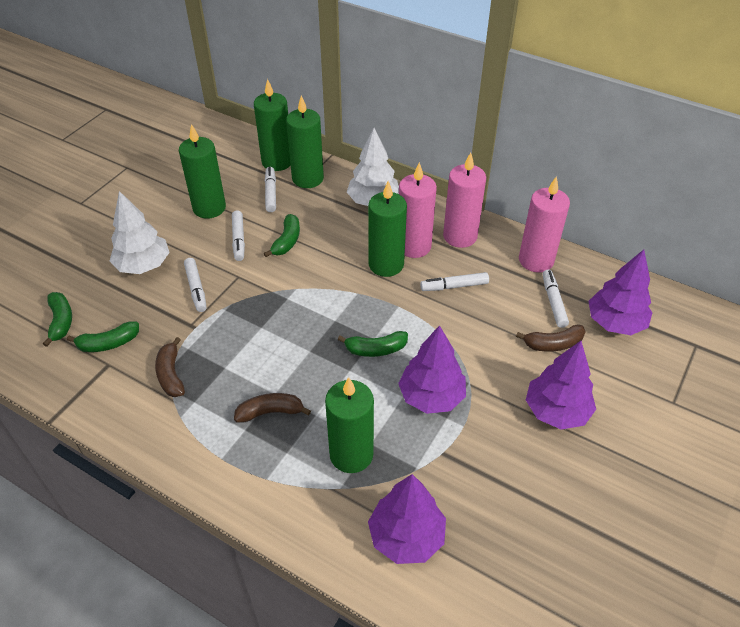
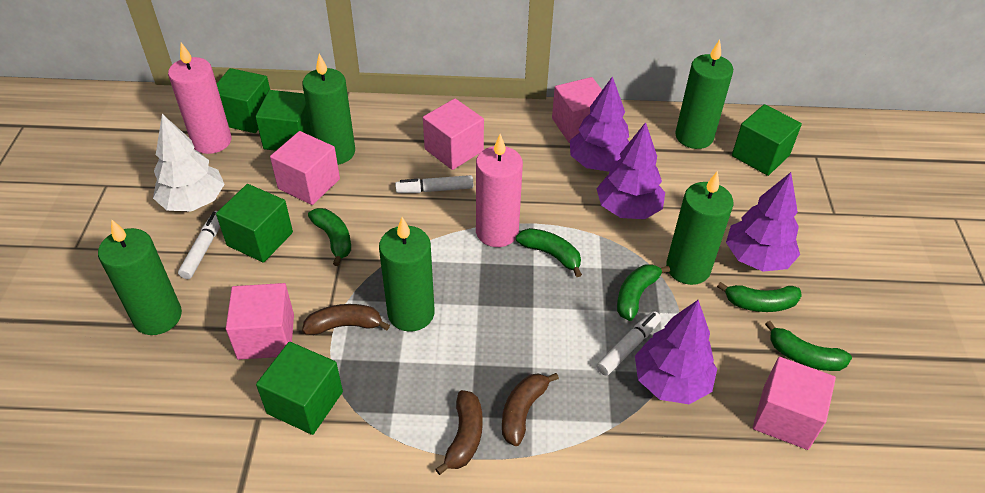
green banana: [43,292,72,347] [67,321,139,352] [264,214,300,257] [338,331,408,357] = 4 -> [308,208,351,266] [516,228,582,277] [617,264,670,321] [717,282,802,312] [765,321,852,371] = 5
green cube: none = 0 -> [216,184,293,263] [217,68,270,133] [255,90,312,151] [256,342,343,435] [732,104,802,176] = 5
pink candle: [399,162,437,258] [443,153,486,248] [519,176,570,272] = 3 -> [168,43,232,154] [476,134,523,247] = 2
pink cube: none = 0 -> [226,283,294,360] [270,131,340,205] [423,98,484,170] [552,77,602,143] [753,357,836,450] = 5
white marker: [184,258,207,312] [232,210,245,261] [265,167,276,212] [420,272,489,291] [542,270,569,328] = 5 -> [178,211,220,279] [395,175,473,193] [597,311,661,376] = 3
white tree: [110,191,170,274] [347,128,399,206] = 2 -> [153,114,225,212] = 1

